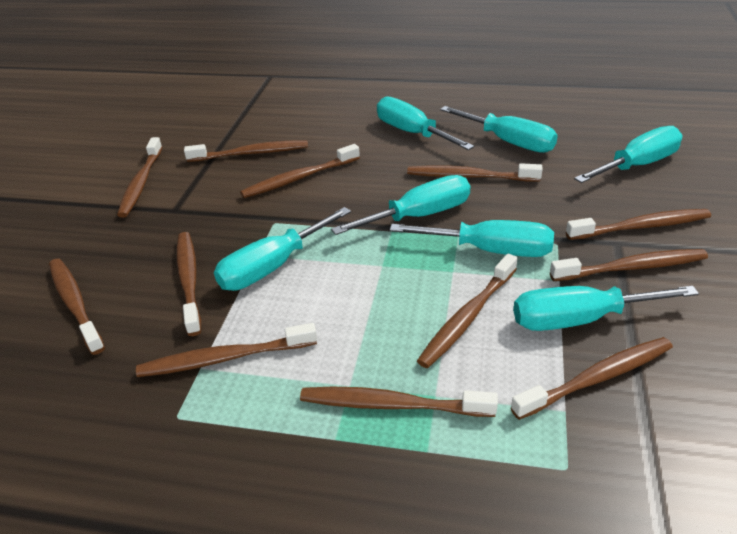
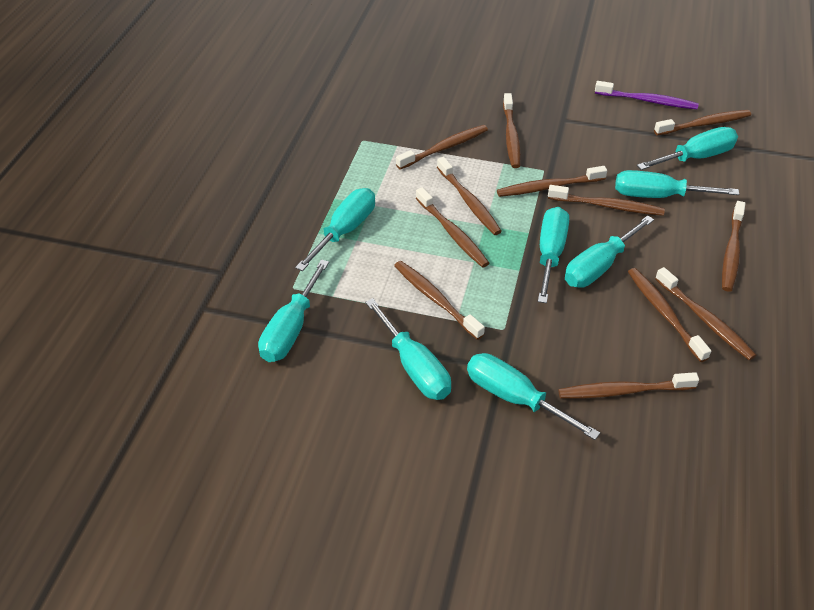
purple toothbrush: none = 0 -> [595,81,699,109] = 1
turquoise screwdriver: [214,207,351,291] [331,175,470,235] [377,96,474,150] [390,220,554,257] [440,106,558,153] [513,286,699,331] [574,126,682,183] = 7 -> [258,259,329,362] [295,188,375,271] [365,298,451,400] [467,353,600,440] [538,207,569,303] [565,215,654,288] [615,170,740,198] [637,127,738,170] = 8

